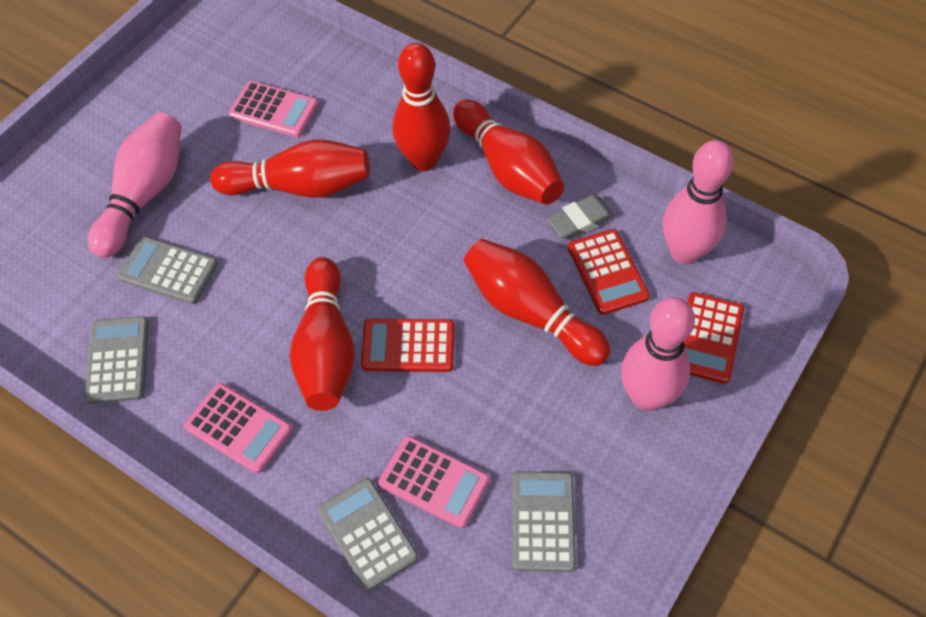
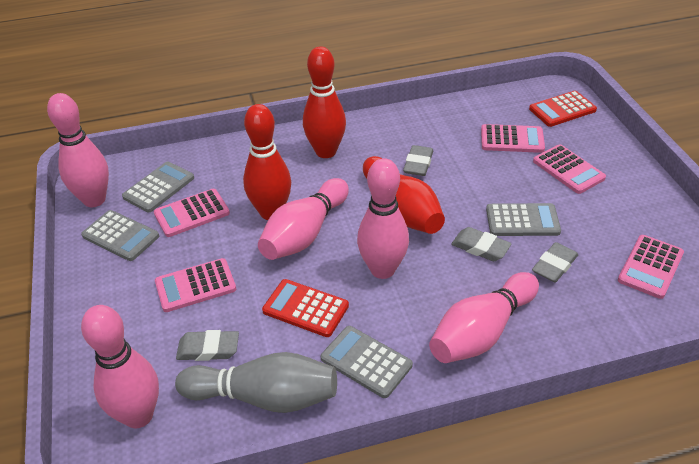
grey bowling pin: none = 0 -> [175,352,337,413] = 1
grey eraser: [547,195,615,240] = 1 -> [176,330,239,361] [403,145,433,176] [451,227,512,261] [532,242,578,282] = 4
pink bowling pin: [88,112,181,258] [621,297,695,411] [663,140,734,264] = 3 -> [47,93,109,207] [81,305,159,428] [258,178,349,260] [357,158,409,279] [429,272,539,363] = 5
pink calculator: [184,383,292,474] [229,81,318,137] [379,436,490,528] = 3 -> [154,189,230,237] [155,258,236,312] [481,124,545,153] [533,144,606,194] [618,235,684,299] = 5
red bowling pin: [210,139,370,198] [290,257,355,411] [393,43,451,171] [453,99,564,205] [464,239,611,366] = 5 -> [243,104,291,220] [303,46,346,158] [363,156,445,234] = 3
red calculator: [361,319,455,372] [568,229,650,315] [684,292,744,384] = 3 -> [262,279,349,337] [529,91,597,127] = 2

